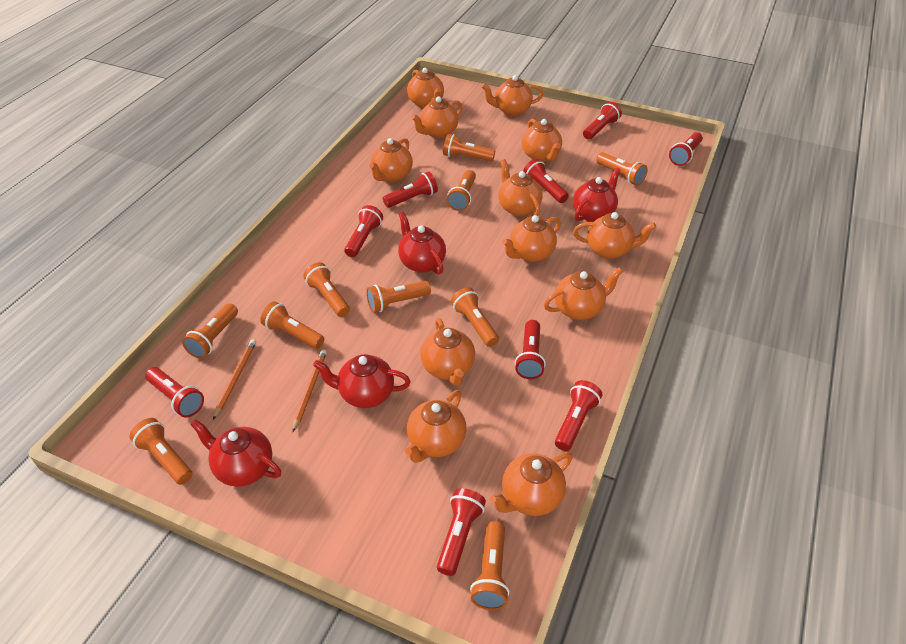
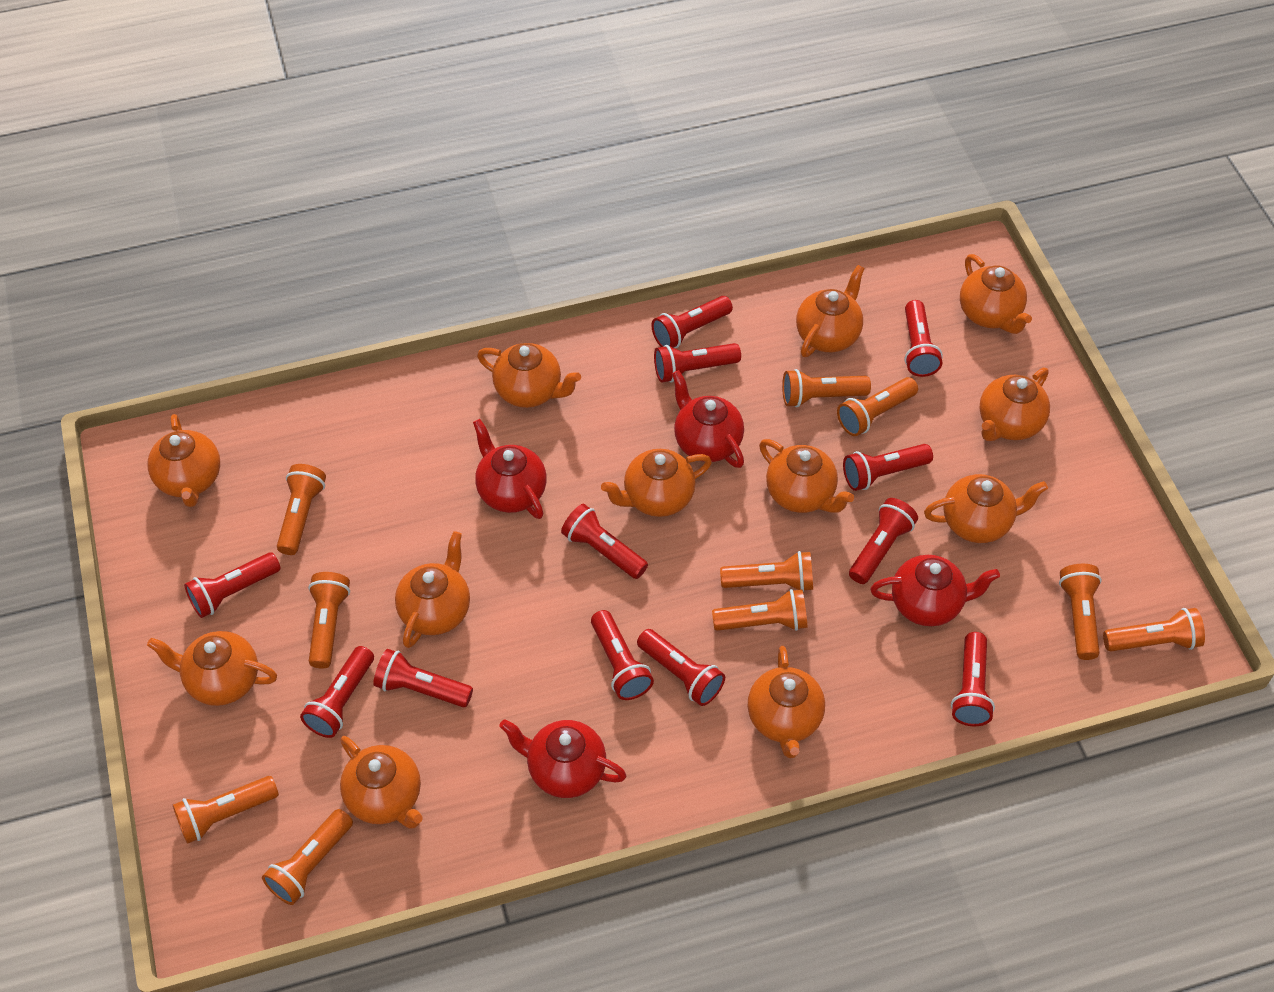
orange pencil: [213,339,256,420] [293,349,327,432] = 2 -> none = 0
red flashlight: [145,367,204,417] [344,205,383,257] [383,171,438,208] [437,488,486,576] [515,320,546,379] [523,159,569,203] [555,380,602,451] [583,102,622,139] [669,132,703,166] = 9 -> [184,552,281,618] [300,646,374,738] [373,649,473,707] [561,504,648,579] [591,610,654,700] [637,629,725,706] [652,296,733,348] [654,343,741,383] [843,444,933,491] [849,498,918,584] [905,300,943,377] [951,632,995,726] = 12

